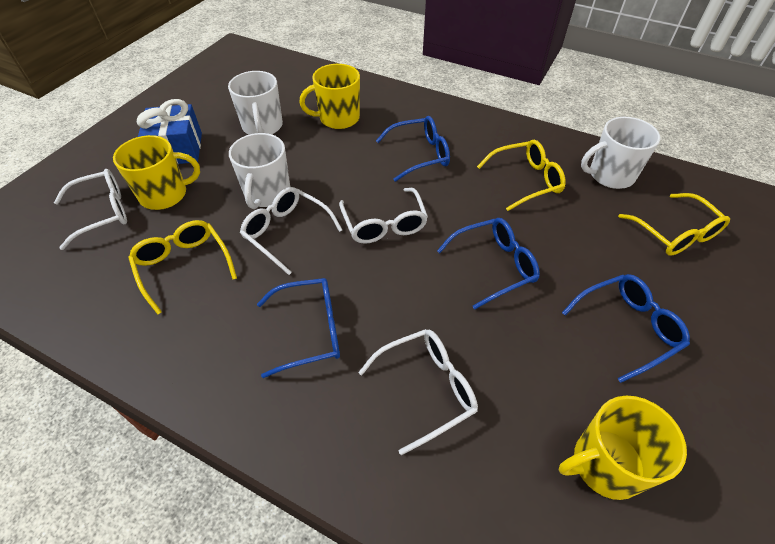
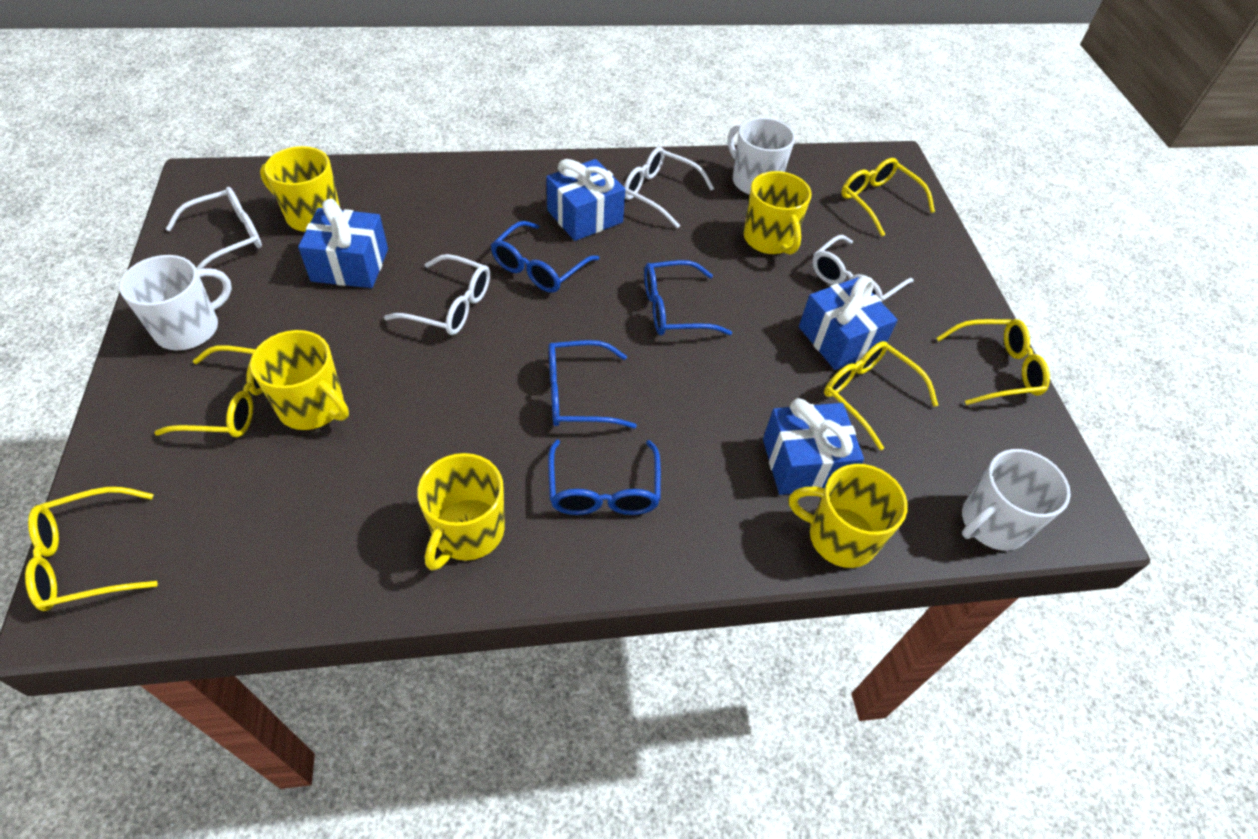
blue gift: [137,99,202,164] = 1 -> [298,199,388,288] [546,159,625,241] [763,398,864,495] [799,276,898,370] = 4
yellow glasses: [128,220,237,315] [477,140,566,211] [618,193,730,256] = 3 -> [25,487,158,611] [154,345,263,437] [824,341,938,451] [841,158,935,236] [936,319,1050,405] = 5
yellow mug: [113,135,200,210] [299,64,360,129] [559,396,687,500] = 3 -> [250,330,349,430] [260,146,340,232] [417,453,505,571] [744,171,812,255] [789,464,908,568] = 5

